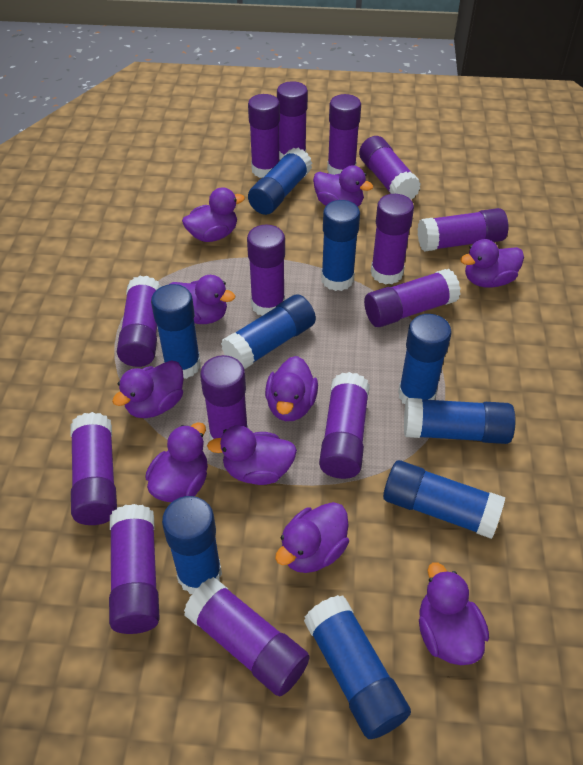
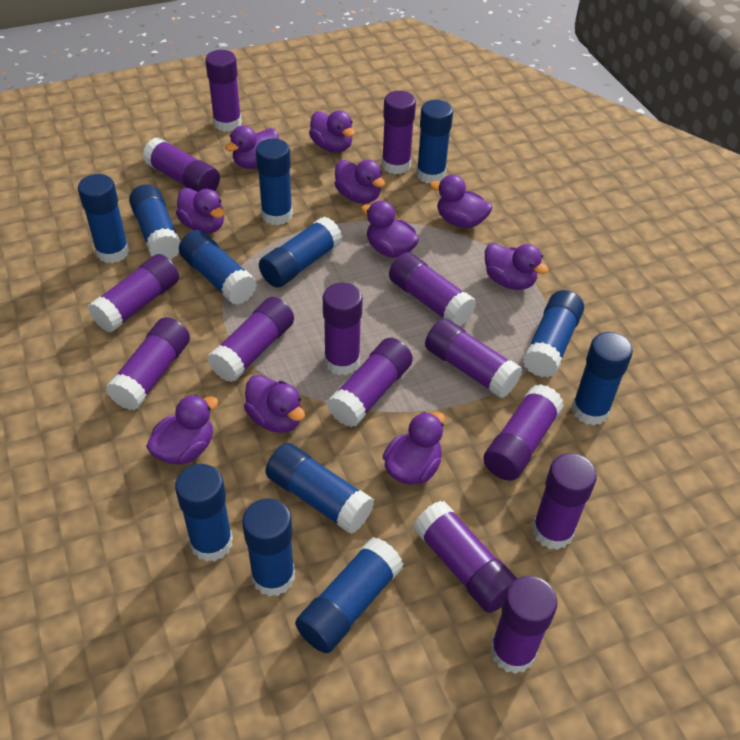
blue glue stick: [151,284,201,379] [162,496,222,594] [221,294,316,369] [248,148,312,215] [304,595,411,739] [321,200,360,291] [383,460,505,539] [398,314,452,404] [404,398,516,444] = 9 -> [78,174,129,263] [129,184,181,259] [175,464,233,562] [179,230,257,305] [242,498,295,597] [256,138,293,225] [259,216,342,288] [266,443,374,534] [295,537,404,653] [416,100,453,183] [523,290,584,377] [572,332,633,425] = 12

